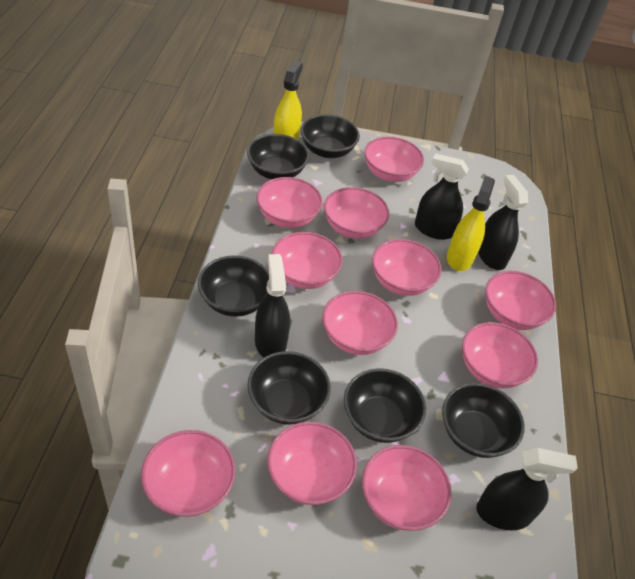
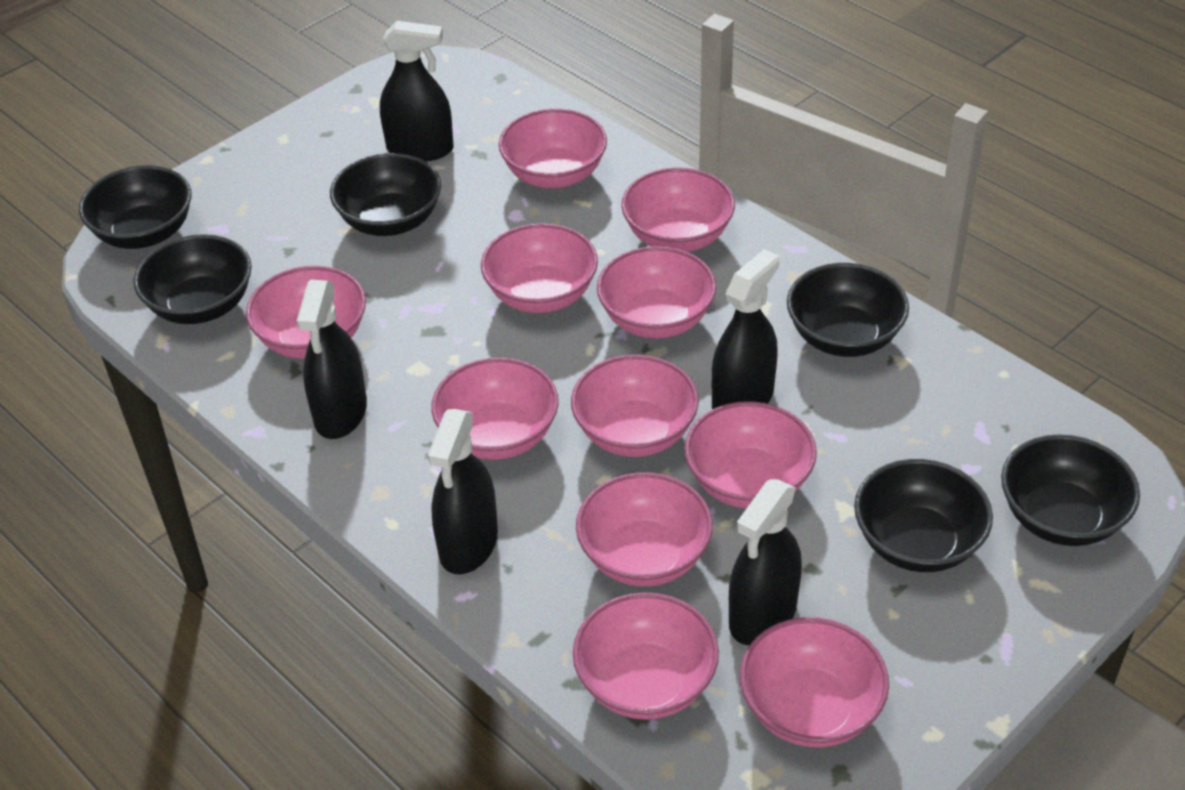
black spray bottle: [255,254,290,358] [415,153,469,240] [476,448,578,530] [478,175,528,270] = 4 -> [297,280,367,439] [380,21,454,161] [428,409,498,575] [711,249,780,410] [729,479,802,645] = 5
yellow spray bottle: [273,61,303,140] [447,176,495,271] = 2 -> none = 0

